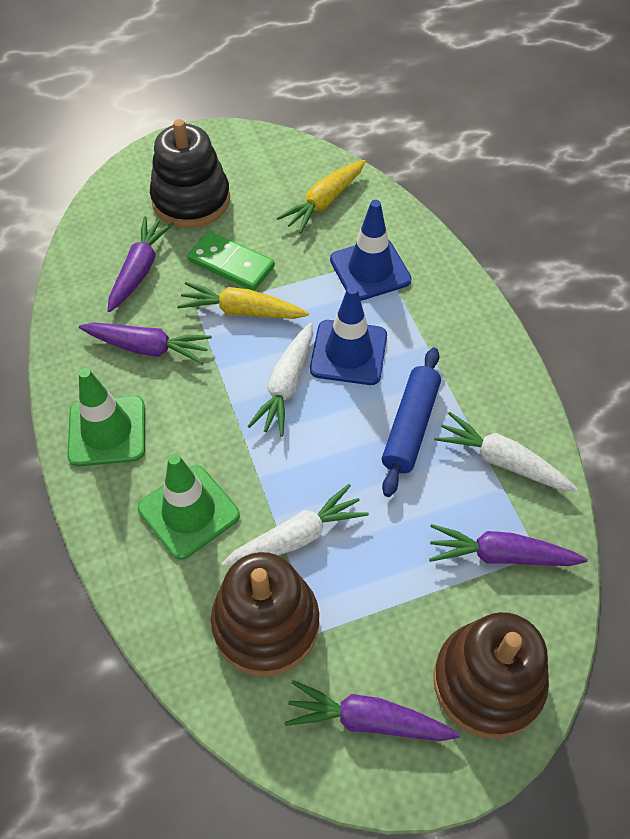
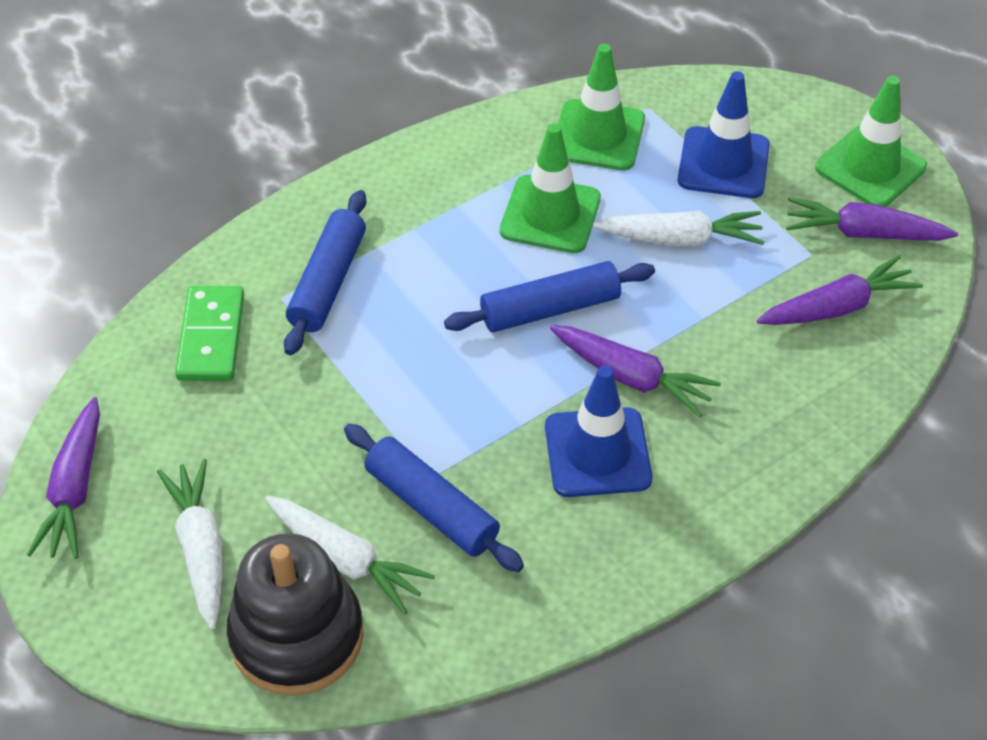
blue rolling pin: [382,348,441,497] = 1 -> [284,190,367,356] [344,424,524,572] [444,261,655,333] = 3
brown stacking toy: [211,552,319,677] [433,612,549,738] = 2 -> none = 0
green traffic cone: [67,368,145,467] [138,454,240,560] = 2 -> [500,123,601,253] [558,44,645,170] [815,76,927,207] = 3
yellow carrot: [177,282,309,319] [277,160,366,233] = 2 -> none = 0

